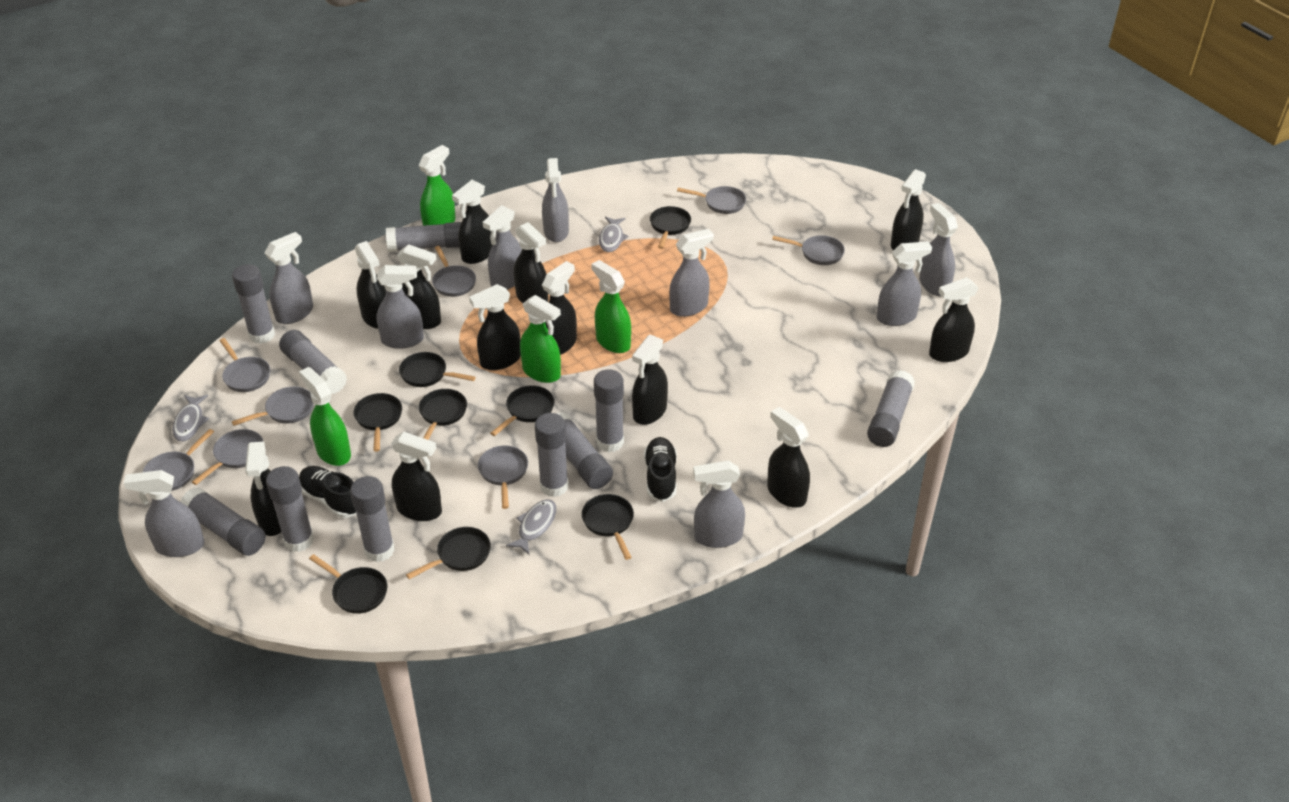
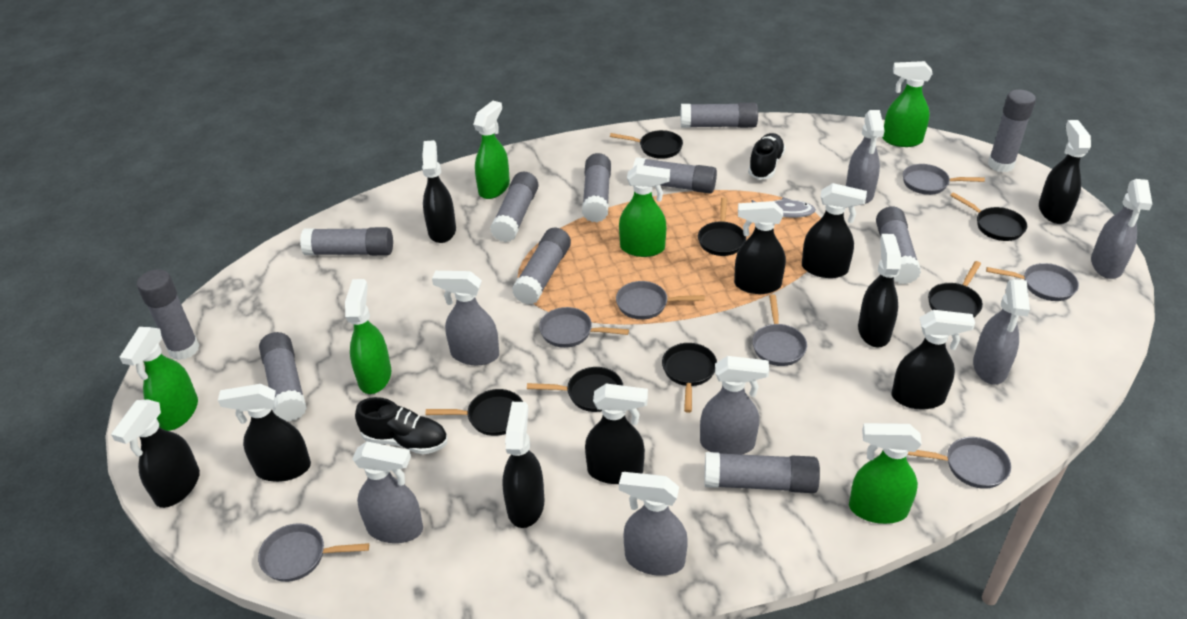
black pan: [309,554,388,614] [353,393,402,452] [399,352,476,387] [406,527,491,579] [419,389,467,440] [490,385,554,436] [582,494,634,560] [650,206,691,249] = 8 -> [426,389,523,436] [527,367,623,412] [610,130,683,159] [662,343,717,413] [698,197,746,256] [928,261,983,318] [950,192,1027,241] = 7
black spray bottle: [245,441,281,536] [355,241,386,329] [391,432,442,521] [397,244,441,329] [452,180,492,264] [469,284,521,370] [514,222,548,303] [542,261,577,355] [632,334,668,425] [767,407,810,508] [891,169,926,250] [929,277,979,362] = 12 -> [111,399,200,508] [218,384,311,482] [422,140,456,243] [502,402,544,528] [585,384,648,484] [734,201,786,294] [802,183,867,278] [858,234,901,347] [892,310,975,409] [1039,120,1091,224] = 10
green spray bottle: [299,367,351,466] [419,145,456,226] [520,295,561,383] [591,260,631,353] = 4 -> [119,327,198,431] [345,279,391,394] [473,101,510,199] [619,164,670,257] [849,423,922,524] [882,61,933,147] = 6
grey fish: [172,395,209,442] [506,499,557,554] [599,217,629,252] = 3 -> [751,197,816,218] = 1
grey glue stick: [180,487,266,556] [232,264,275,344] [266,466,314,552] [279,330,347,394] [350,476,395,562] [386,222,461,252] [535,413,569,497] [557,412,613,489] [594,369,624,452] [867,370,915,447] = 10 -> [137,269,200,360] [259,332,307,422] [300,227,393,256] [490,172,538,242] [512,228,571,304] [582,153,611,222] [633,157,717,194] [681,103,758,128] [704,452,820,493] [876,207,921,284] [988,89,1036,172] = 11
grey pan: [143,429,214,491] [192,429,263,485] [220,338,270,392] [232,387,314,426] [432,246,476,297] [478,445,528,509] [677,186,746,214] [772,235,845,265] = 8 -> [258,523,369,582] [539,307,629,348] [616,281,705,320] [752,294,807,366] [903,164,985,195] [907,437,1011,489] [986,263,1079,301] = 7
grey spray bottle: [124,470,205,557] [265,232,313,324] [376,265,424,349] [483,205,522,290] [542,158,569,242] [669,229,714,317] [693,461,745,548] [877,242,932,326] [919,203,958,296] = 9 -> [352,442,423,543] [432,271,499,365] [619,472,688,576] [700,356,769,455] [846,110,885,204] [973,279,1030,385] [1091,179,1152,279] = 7

